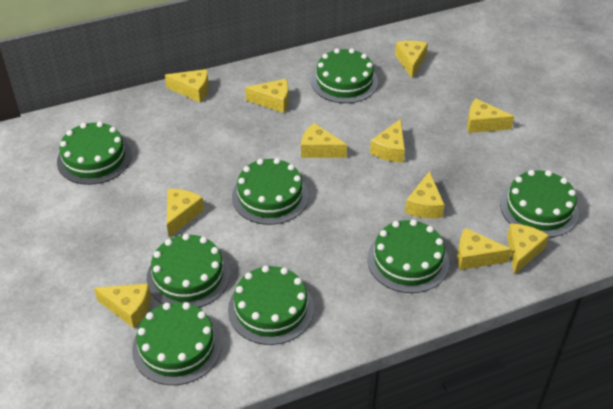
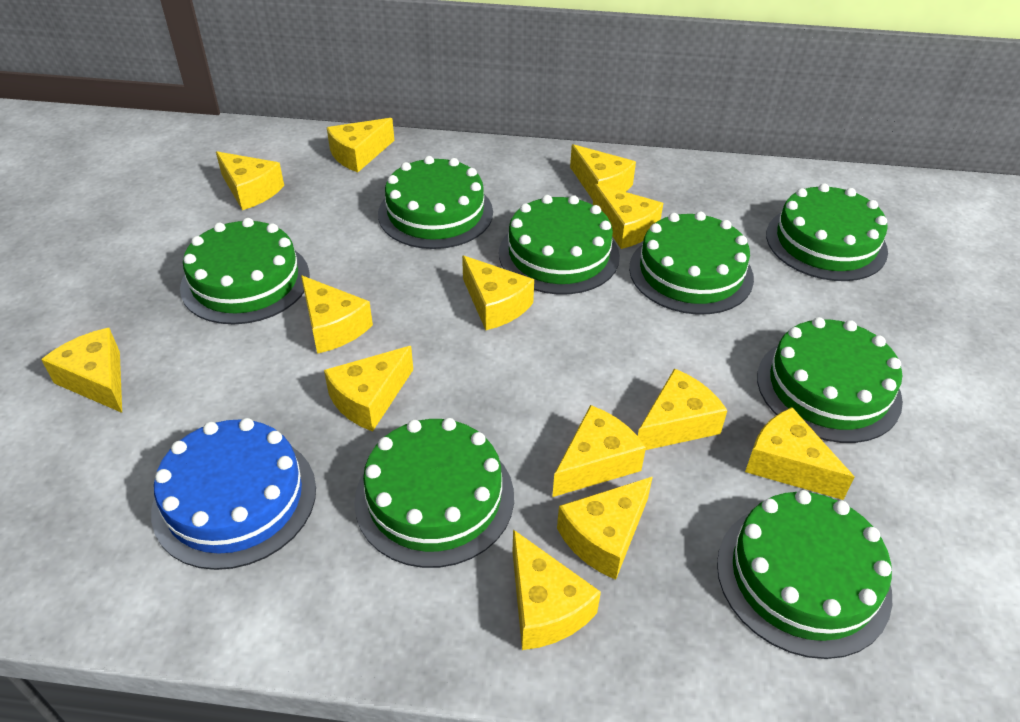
blue cake: none = 0 -> [151,418,316,570] = 1
yellow cheese: [94,284,151,328] [165,69,209,103] [167,189,204,237] [245,79,289,113] [301,123,347,158] [370,119,405,162] [395,41,428,78] [405,171,445,218] [457,228,512,270] [467,99,514,133] [507,223,549,275] = 11 -> [41,328,122,413] [216,151,284,210] [301,275,373,354] [324,346,413,431] [327,118,394,172] [462,256,534,330] [513,529,601,650] [552,405,646,497] [557,477,653,580] [570,144,636,200] [593,184,663,249] [638,368,728,450] [745,407,855,500] = 13

